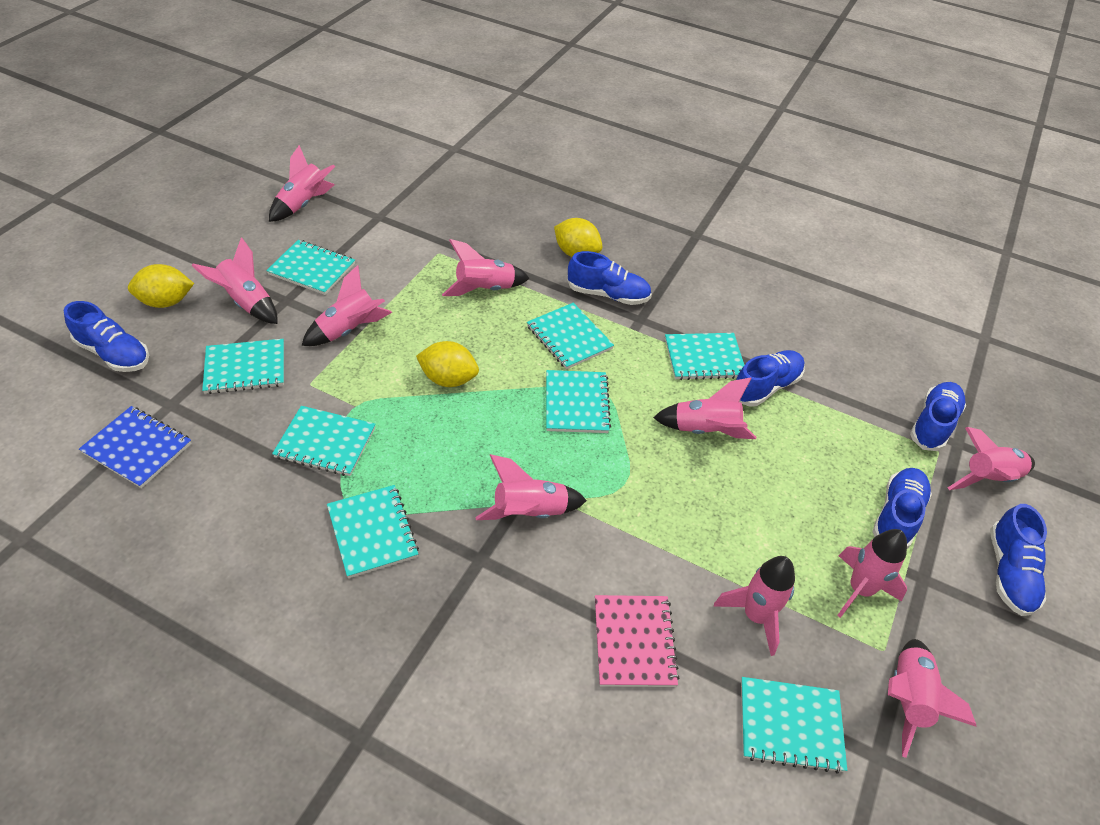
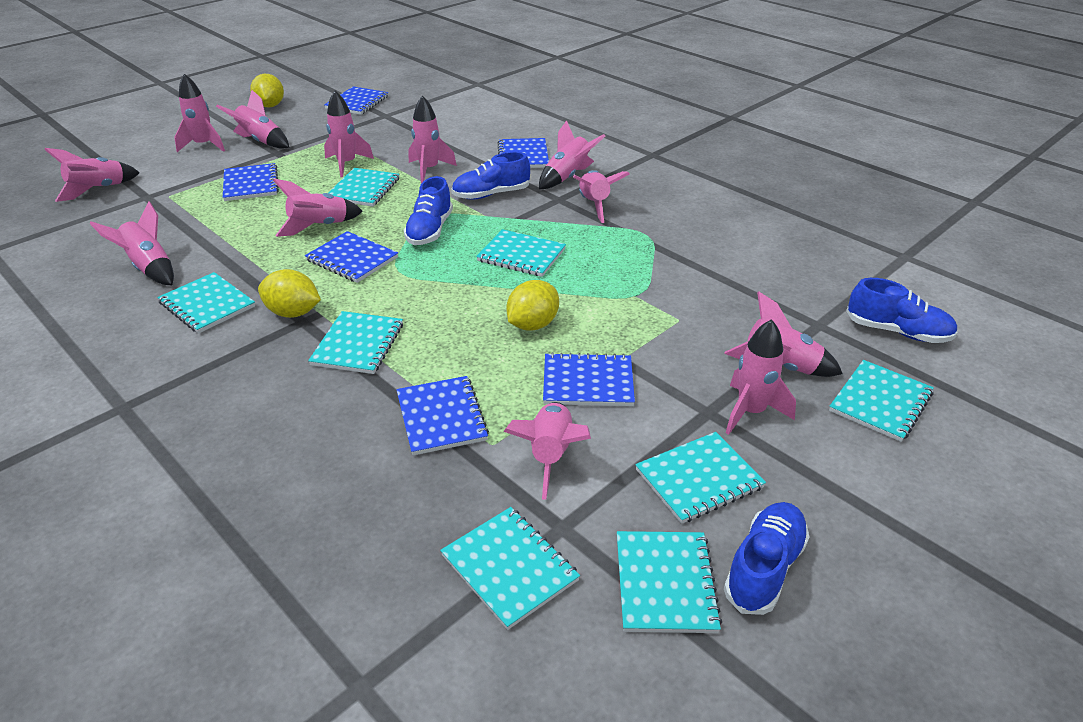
blue notebook: [79,406,192,488] = 1 -> [223,163,279,201] [305,231,398,283] [324,86,388,115] [396,376,489,455] [497,138,549,168] [543,352,635,406] = 6
blue shoe: [64,301,149,372] [567,251,652,305] [736,350,805,406] [872,468,932,549] [910,382,966,451] [990,504,1047,616] = 6 -> [404,176,453,245] [451,152,530,200] [724,502,809,615] [846,278,958,343] = 4
pink notebook: [595,595,679,687] = 1 -> none = 0
pink rocket: [191,237,278,324] [269,145,335,222] [302,265,392,346] [442,239,530,296] [475,454,587,520] [653,377,756,439] [714,556,795,656] [837,529,907,618] [888,639,977,758] [948,427,1035,490] = 10 -> [44,148,140,202] [90,201,174,285] [174,74,225,152] [216,90,290,149] [273,179,363,237] [324,91,374,177] [409,95,457,183] [503,402,591,500] [539,121,605,189] [573,170,629,223] [724,291,843,377] [726,319,796,435] = 12

